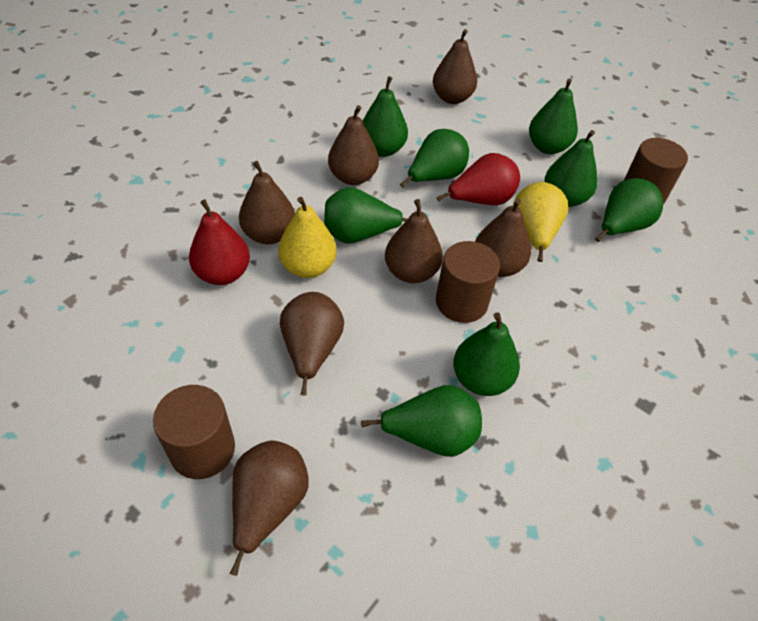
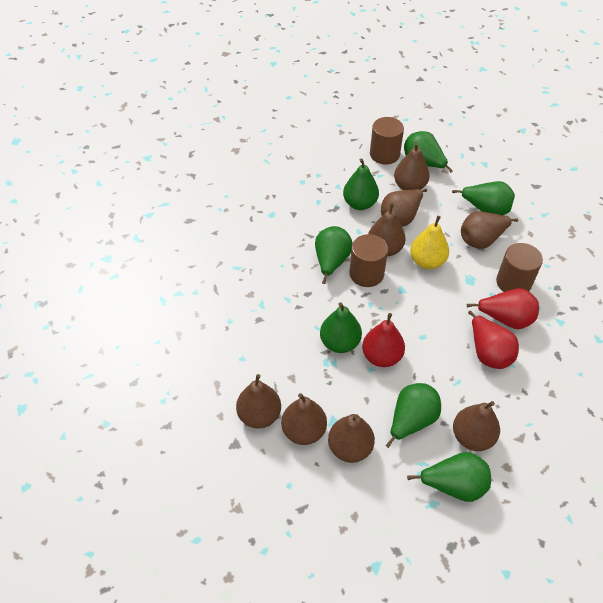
brown pear: [230,441,309,576] [239,161,295,244] [280,292,344,396] [328,105,379,185] [385,199,443,283] [433,29,477,104] [475,199,531,277] = 7 -> [236,374,281,429] [281,393,327,445] [328,414,375,463] [368,203,406,256] [381,189,427,227] [394,142,430,190] [453,401,500,451] [461,211,518,249] = 8
green pear: [324,187,408,243] [361,385,482,457] [363,76,408,157] [400,129,469,188] [453,312,520,396] [529,78,578,154] [545,130,597,207] [595,178,663,242] = 8 -> [315,226,353,284] [320,302,362,353] [343,158,379,210] [385,383,441,448] [404,131,453,173] [407,452,491,502] [452,181,515,215] = 7
red pear: [189,200,250,285] [436,153,520,205] = 2 -> [362,313,405,367] [467,288,539,329] [468,311,519,369] = 3
yellow pear: [278,197,337,278] [513,182,568,262] = 2 -> [410,216,449,269] = 1

